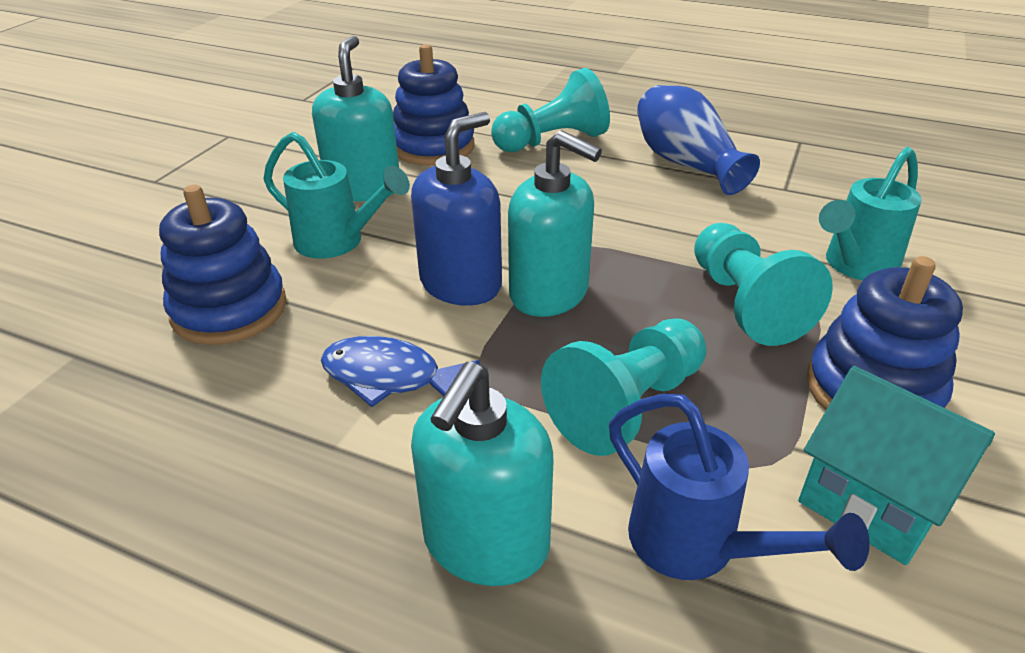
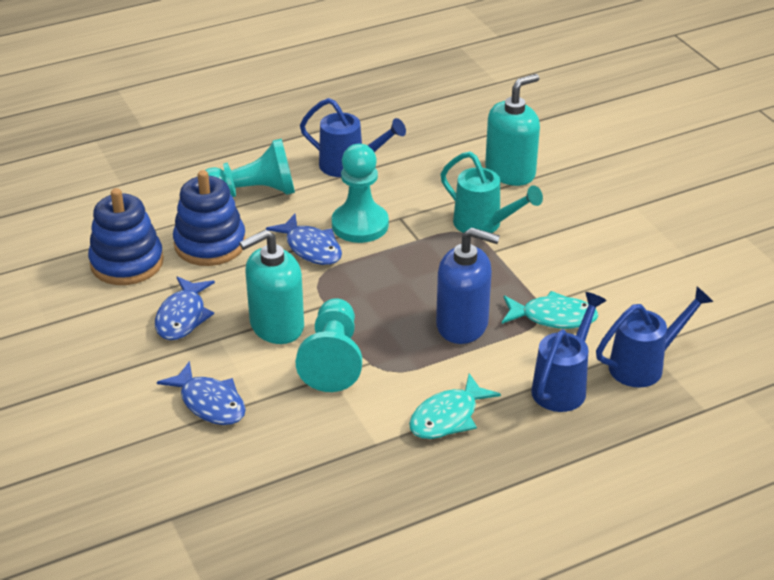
blue fish: [321,336,480,407] = 1 -> [155,276,215,340] [157,361,246,425] [266,214,342,265] = 3
blue stacking toy: [159,185,287,345] [393,44,475,166] [806,256,963,410] = 3 -> [88,188,164,285] [173,170,246,266] = 2
blue vase: [637,85,760,195] = 1 -> none = 0
blue watering can: [609,393,870,580] = 1 -> [300,98,406,177] [531,292,607,412] [596,286,714,388] = 3
turquoise fish: none = 0 -> [409,373,501,439] [502,291,598,329] = 2
turquoise house: [798,366,995,565] = 1 -> none = 0
turquoise soap dispenser: [312,36,399,201] [411,362,553,586] [508,130,602,317] = 3 -> [239,229,304,344] [485,74,540,186] = 2
turquoise watering can: [264,132,410,259] [819,147,922,281] = 2 -> [440,151,543,233] = 1

